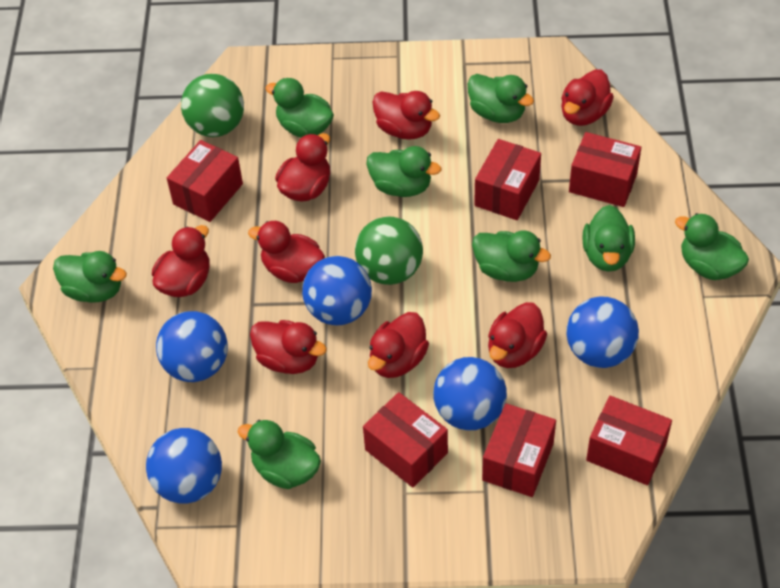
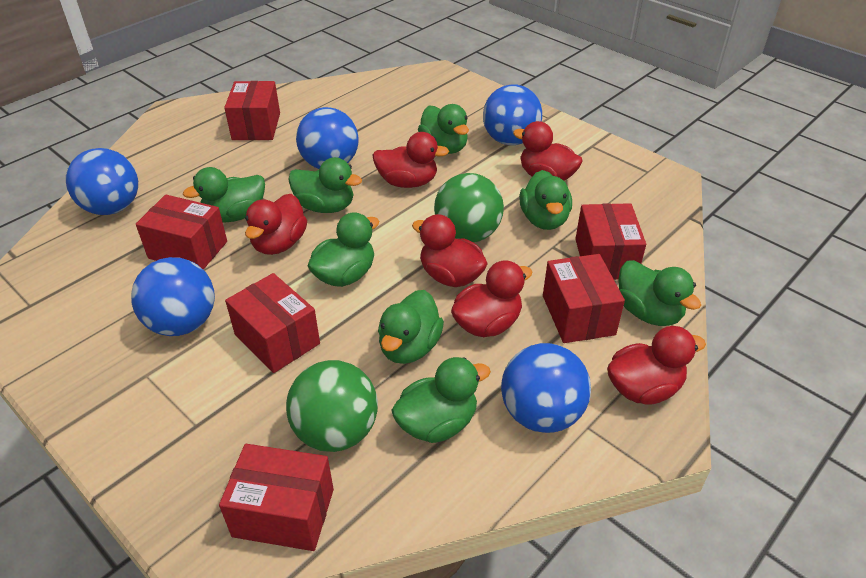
red duck: [152,225,210,297] [248,221,325,283] [250,320,327,374] [275,133,330,202] [368,312,429,378] [373,91,440,140] [488,302,547,368] [561,70,614,126] = 8 -> [245,194,307,255] [373,132,449,188] [412,214,488,287] [451,260,532,337] [513,121,583,181] [607,326,706,405] = 6

